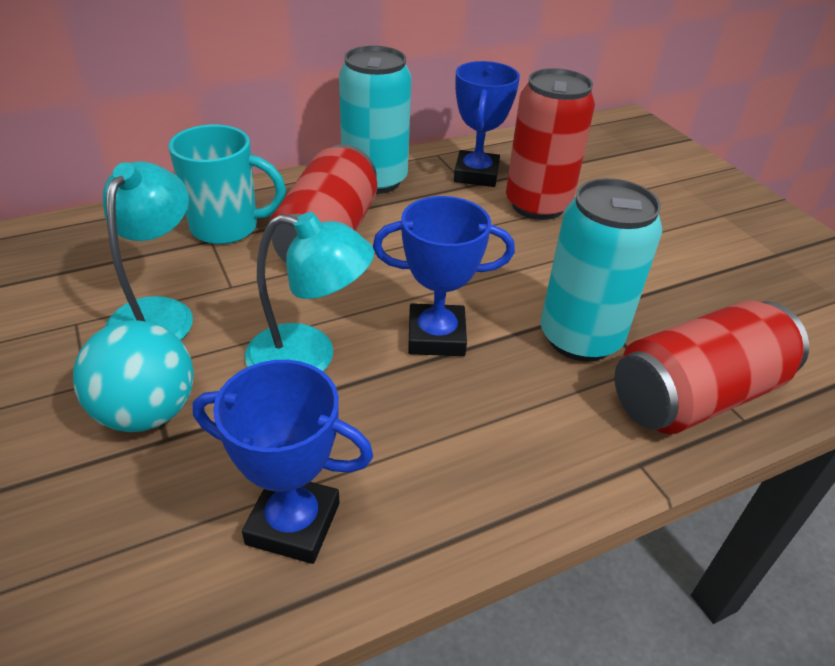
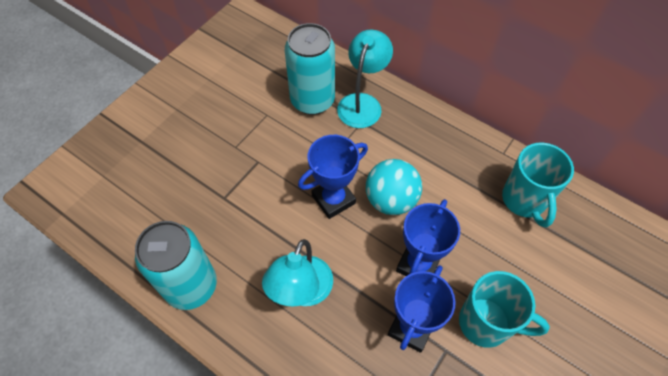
red can: [270,144,377,263] [506,68,595,220] [614,301,809,434] = 3 -> none = 0
turquoise mug: [168,125,286,244] = 1 -> [459,271,550,348] [502,143,574,228] = 2

